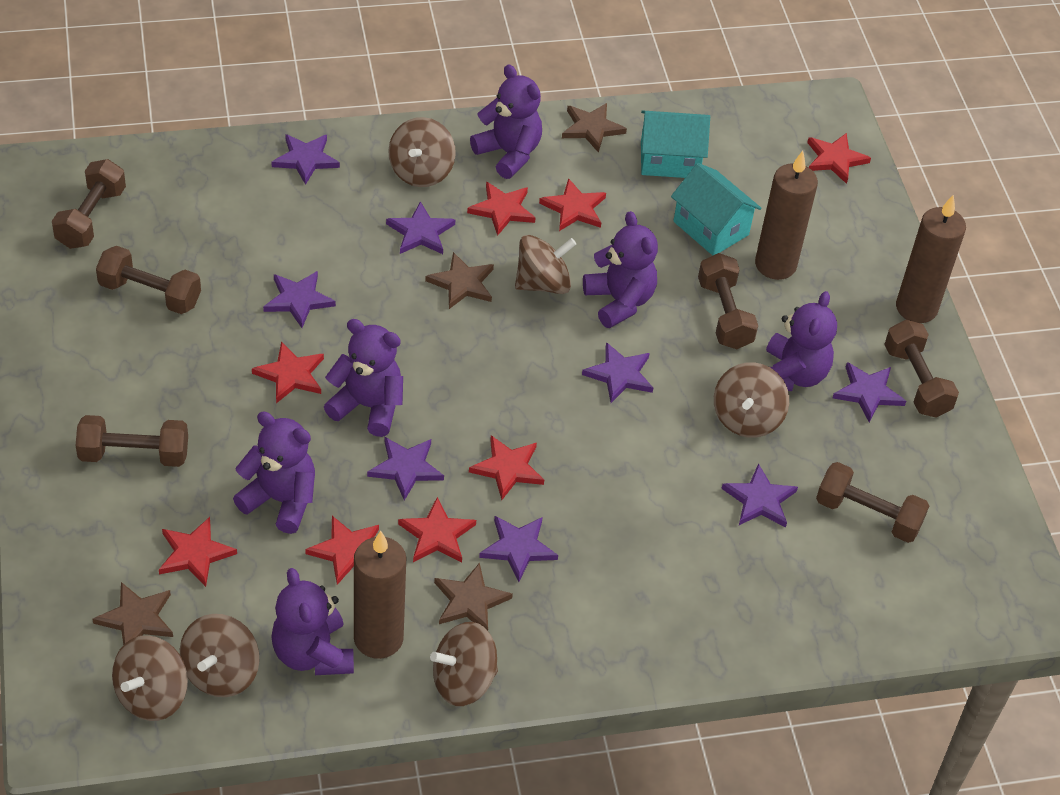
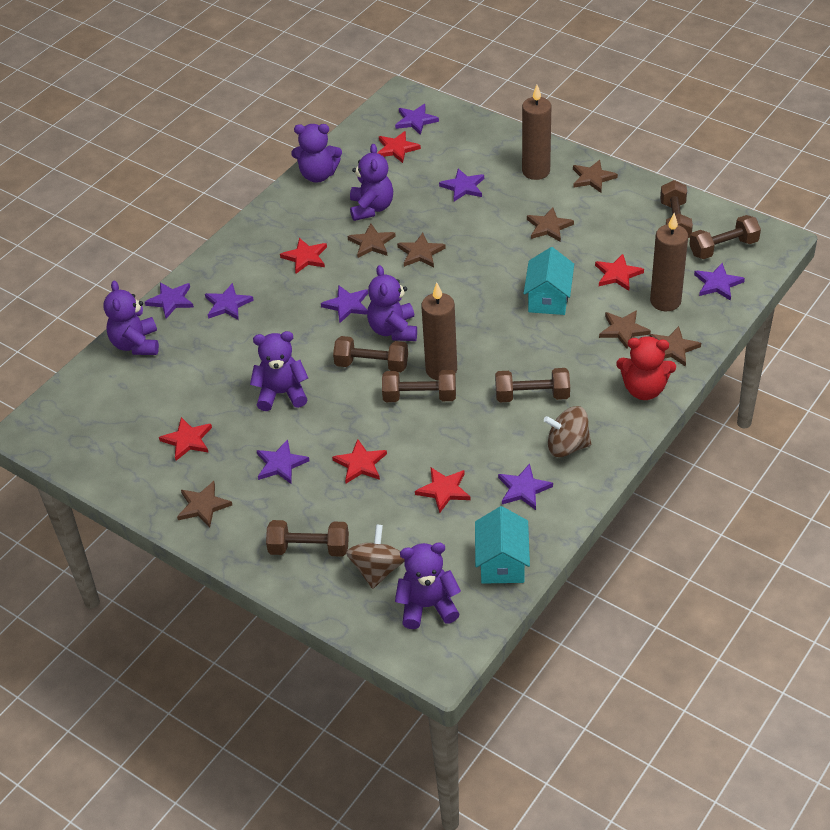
brown spinning top: [112,635,188,721] [180,614,259,697] [388,117,456,187] [430,622,498,706] [515,235,576,294] [714,362,789,438] = 6 -> [346,524,405,589] [544,406,591,457] = 2
brown star: [92,582,173,645] [425,252,494,309] [434,563,513,631] [562,103,627,153] = 4 -> [177,481,232,528] [348,223,396,258] [397,233,446,267] [527,207,574,242] [573,160,618,193] [599,310,651,349] [650,326,701,367] = 7
red star: [159,517,237,587] [252,341,324,403] [305,516,379,585] [398,497,476,563] [467,182,535,236] [469,435,544,500] [539,178,606,231] [807,133,871,184] = 8 -> [159,417,212,461] [280,238,327,274] [332,439,387,483] [378,131,421,163] [415,468,470,513] [595,254,644,291] = 6
red teddy bear: none = 0 -> [616,336,676,400] = 1

